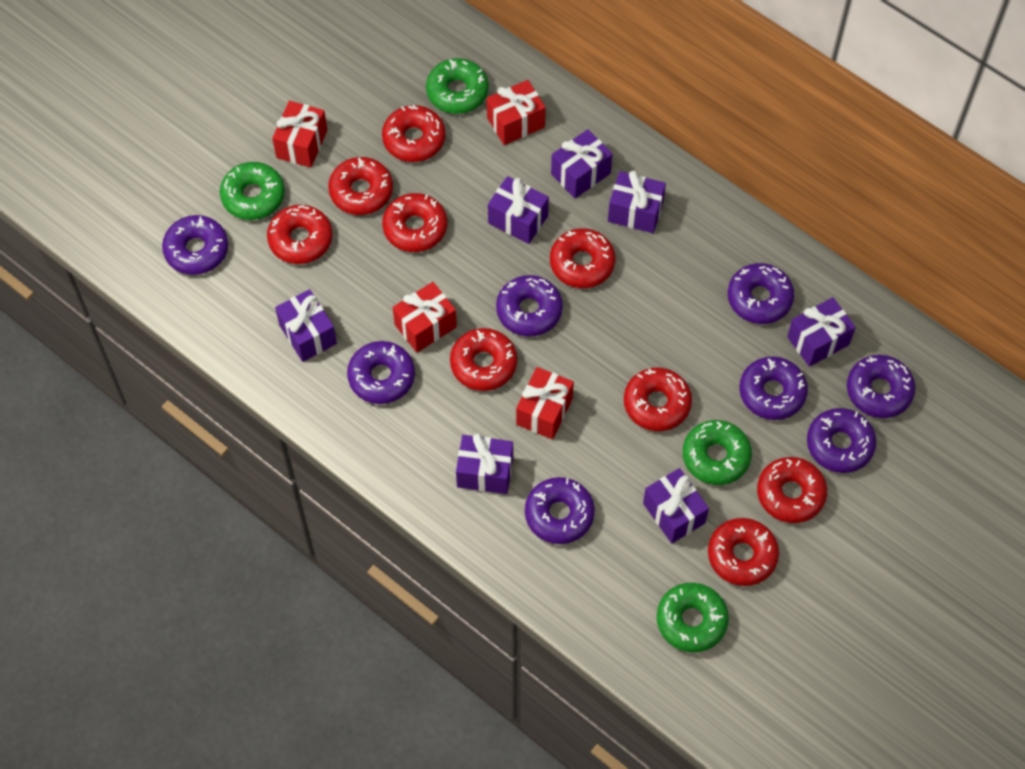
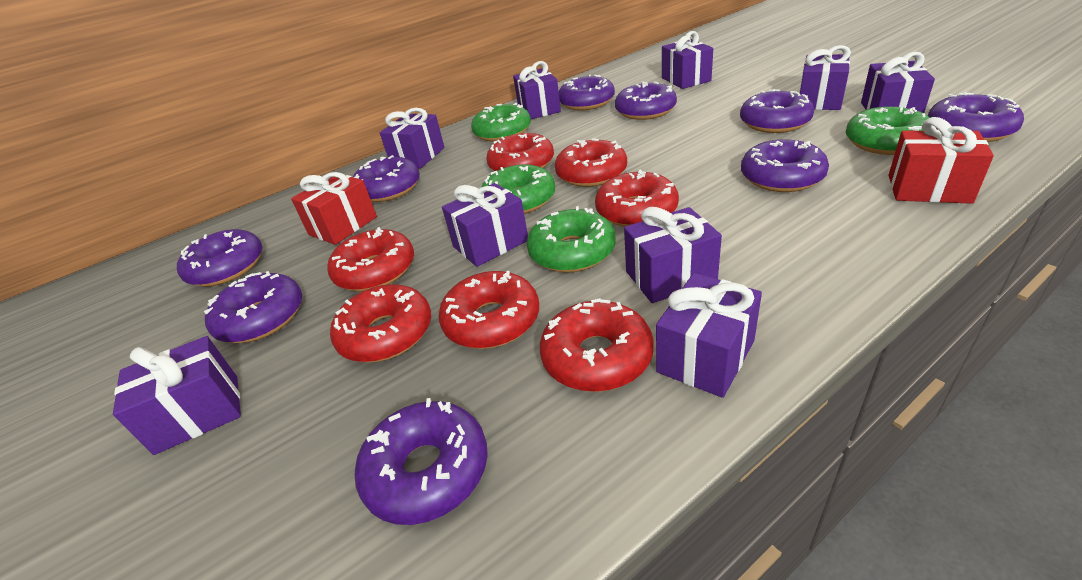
purple donut: [162,215,228,275] [347,341,415,404] [496,275,563,337] [525,477,595,544] [728,263,794,324] [739,357,808,420] [807,408,876,473] [847,355,915,418] = 8 -> [177,229,263,286] [204,271,302,343] [353,155,420,202] [355,398,488,525] [559,75,615,110] [615,81,677,120] [740,89,814,133] [741,140,829,192] [928,92,1024,142] = 9
purple gift: [275,289,337,362] [456,434,513,494] [488,176,549,244] [551,129,612,199] [608,171,666,233] [643,468,709,543] [787,297,856,367] = 7 -> [113,336,241,455] [380,108,445,169] [442,183,528,267] [513,61,561,119] [624,207,722,303] [656,273,762,398] [662,31,713,89] [799,45,851,110] [861,52,935,113] = 9
red donut: [267,205,333,264] [328,157,393,215] [382,105,446,162] [382,193,447,252] [450,328,517,391] [550,228,615,288] [624,368,692,431] [708,518,779,586] [757,457,827,523] = 9 -> [327,227,414,291] [330,284,431,363] [439,271,539,349] [487,133,554,171] [540,298,654,392] [555,138,627,187] [595,169,679,227] = 7
red gift: [272,101,327,168] [393,282,457,353] [487,80,546,145] [516,367,574,439] = 4 -> [291,172,377,245] [889,117,994,204] = 2

